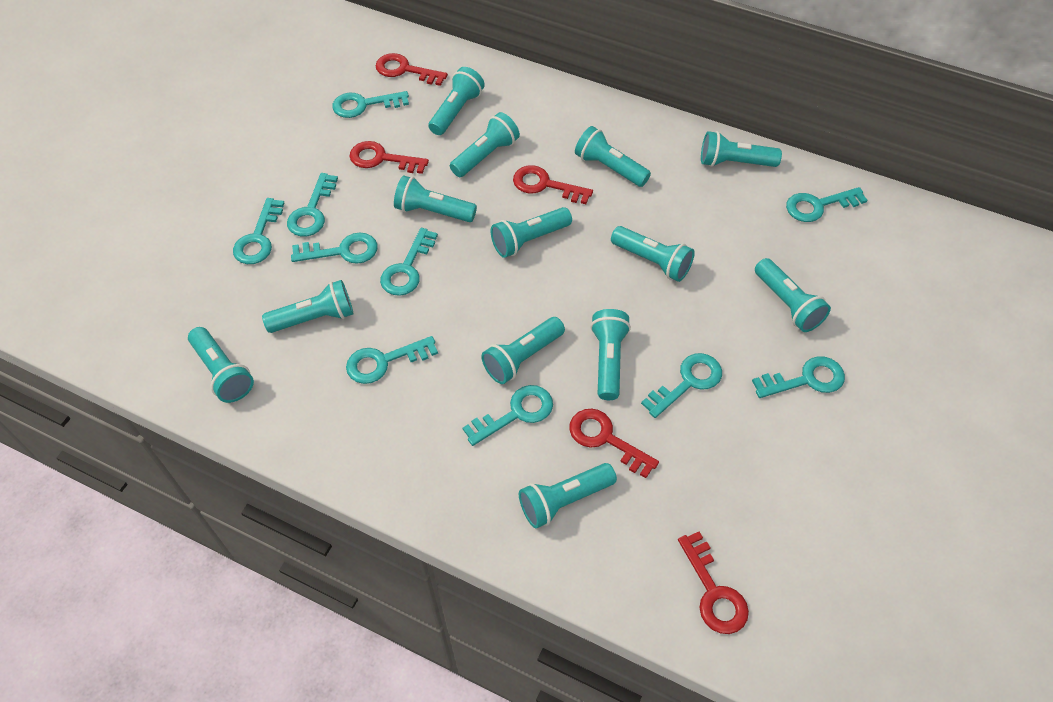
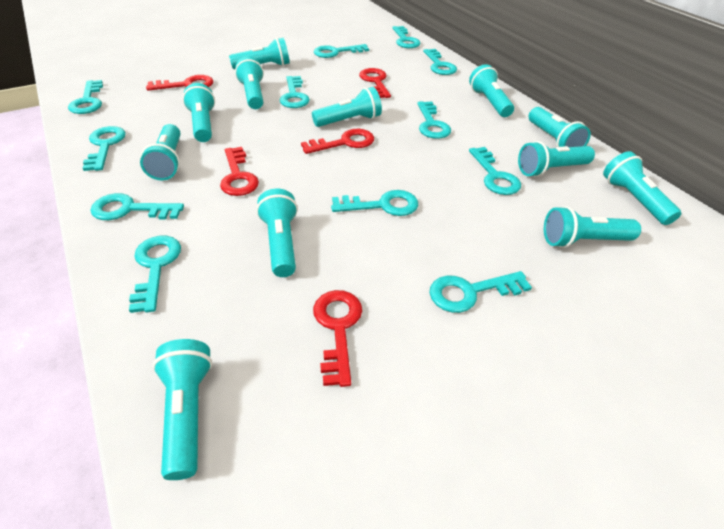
turquoise flashlight: [188,327,254,403] [262,280,353,333] [394,176,477,222] [428,67,485,135] [450,112,520,177] [481,317,565,384] [491,207,572,258] [519,463,617,528] [575,126,651,187] [590,309,631,400] [611,226,695,282] [701,131,782,167] [755,258,831,332] = 13 -> [140,124,180,180] [152,339,213,480] [182,83,215,142] [229,38,290,69] [235,57,264,109] [256,189,298,277] [312,87,382,127] [469,64,514,117] [518,141,595,177] [529,107,591,147] [544,206,641,248] [603,151,681,225] = 12
turquoise key: [233,198,284,264] [287,173,338,236] [291,232,378,264] [332,91,409,118] [346,336,438,384] [380,228,438,296] [463,385,553,446] [641,353,722,418] [752,356,845,398] [786,187,867,222] = 10 -> [68,80,103,114] [83,126,126,171] [90,193,184,220] [129,236,181,313] [280,76,310,108] [313,44,369,58] [331,190,418,216] [392,26,420,48] [417,101,451,139] [423,49,457,75] [429,271,532,313] [469,147,521,195] = 12

